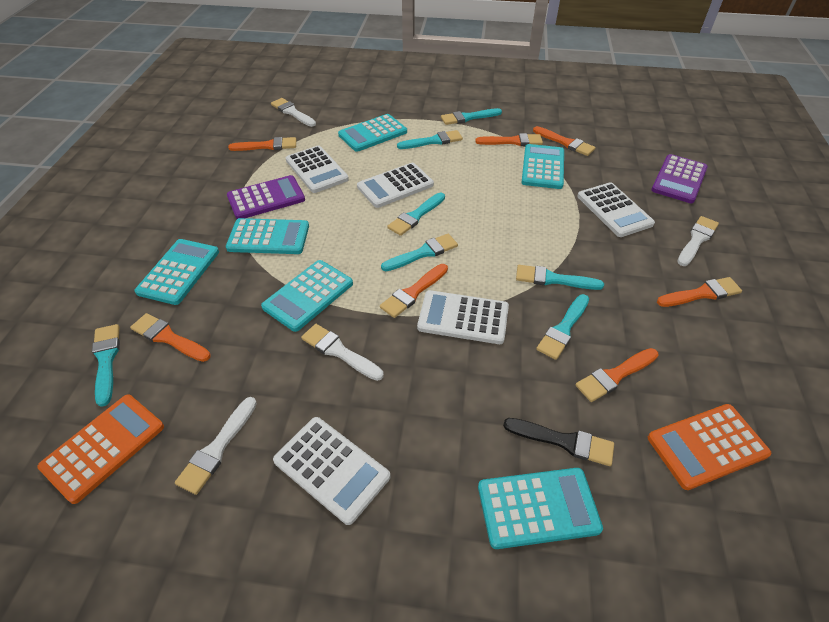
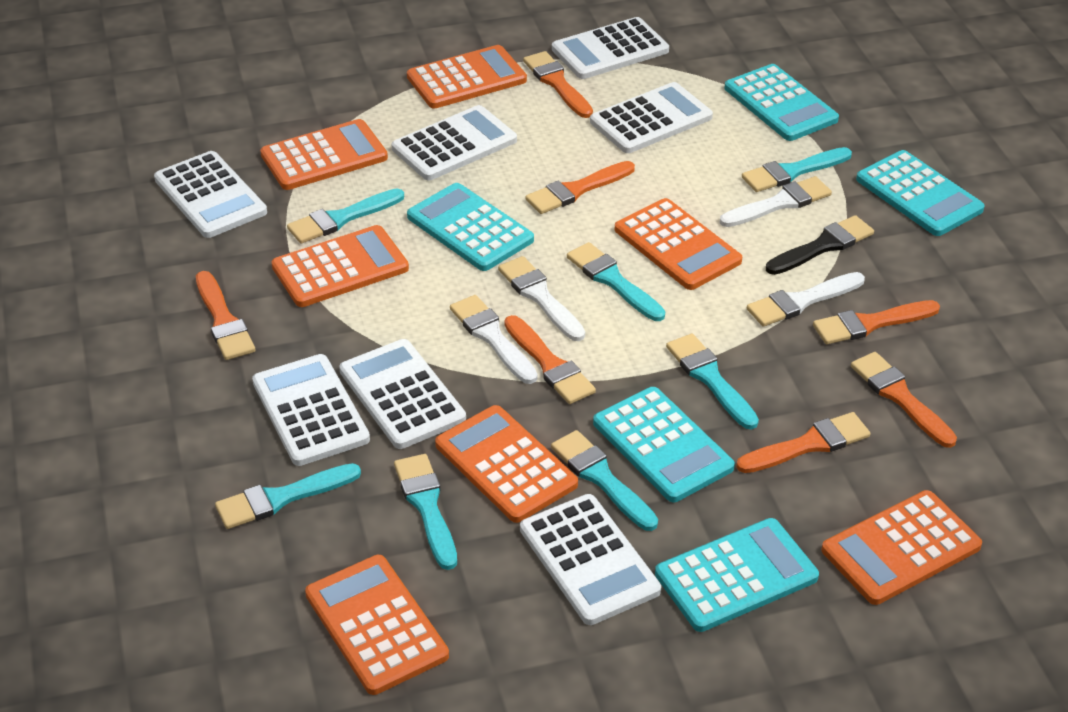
orange calculator: [37,395,164,504] [648,404,771,490] = 2 -> [260,119,388,190] [271,225,409,307] [305,555,449,695] [407,45,527,109] [435,405,578,523] [615,198,742,290] [821,490,982,605] = 7
purple calculator: [227,175,305,219] [651,154,708,203] = 2 -> none = 0
turquoise calculator: [135,239,219,305] [226,218,309,254] [261,260,353,332] [338,114,407,152] [478,468,603,549] [521,144,564,189] = 6 -> [407,183,534,271] [593,387,735,502] [655,518,819,632] [725,64,839,141] [856,150,985,236] = 5
white calculator: [273,417,390,525] [286,146,349,193] [357,163,434,208] [417,290,509,344] [577,182,655,237] = 5 -> [154,151,267,238] [252,354,370,466] [339,339,466,449] [392,105,517,180] [520,494,661,625] [552,17,669,79] [590,82,713,153] = 7

